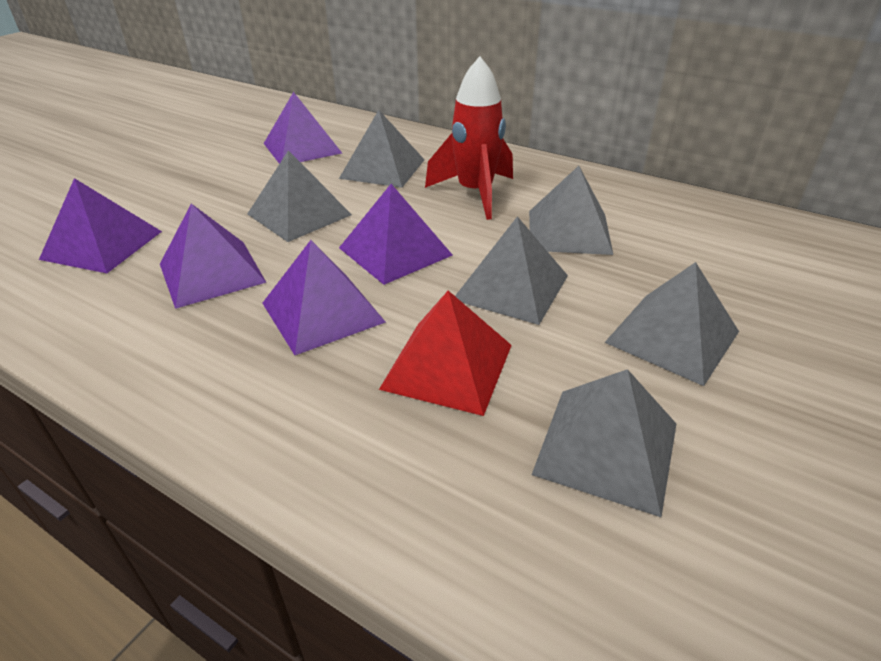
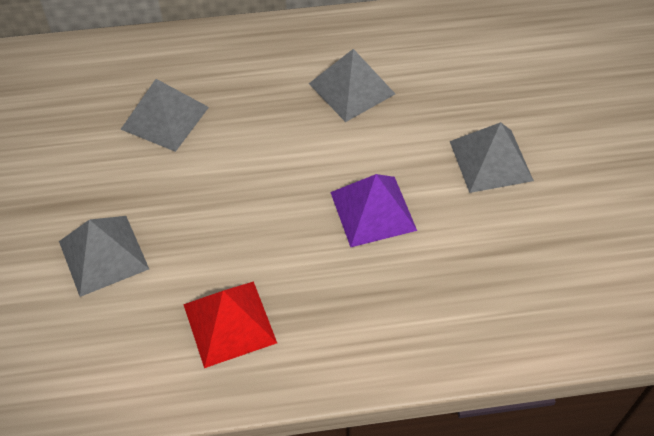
grey pyramid: [247,150,352,242] [339,110,425,188] [455,216,568,325] [529,166,613,255] [532,369,676,517] [604,262,739,386] = 6 -> [59,216,149,297] [121,79,209,152] [309,49,395,122] [450,122,534,193] = 4
purple pyramid: [39,178,162,273] [160,204,267,309] [262,240,386,355] [264,92,342,164] [339,184,453,285] = 5 -> [330,174,417,247] = 1
red rocket: [425,56,513,220] = 1 -> none = 0

